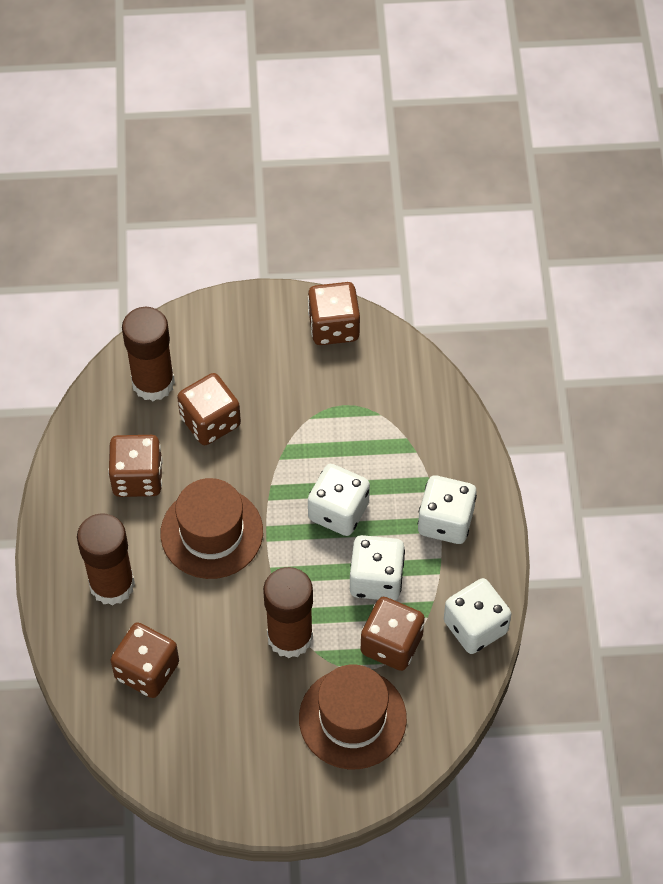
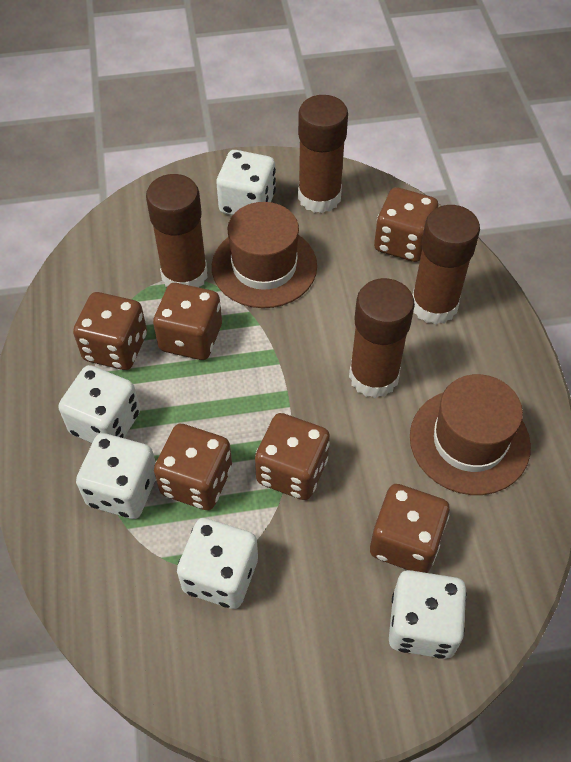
brown dice: [108,435,163,497] [111,622,179,698] [177,373,241,445] [308,282,360,345] [361,597,425,671] = 5 -> [73,292,147,370] [153,283,222,360] [154,424,232,510] [255,413,330,500] [370,484,450,573] [374,187,438,262] = 6
brown glue stick: [77,513,135,606] [122,307,175,401] [263,567,313,658] = 3 -> [146,174,208,287] [298,95,348,213] [349,278,415,398] [412,205,480,325] = 4
white dice: [308,464,370,536] [350,535,405,600] [418,475,477,544] [444,578,511,654] = 4 -> [58,365,140,443] [76,433,156,519] [177,518,258,609] [216,150,276,215] [389,570,467,659] = 5

